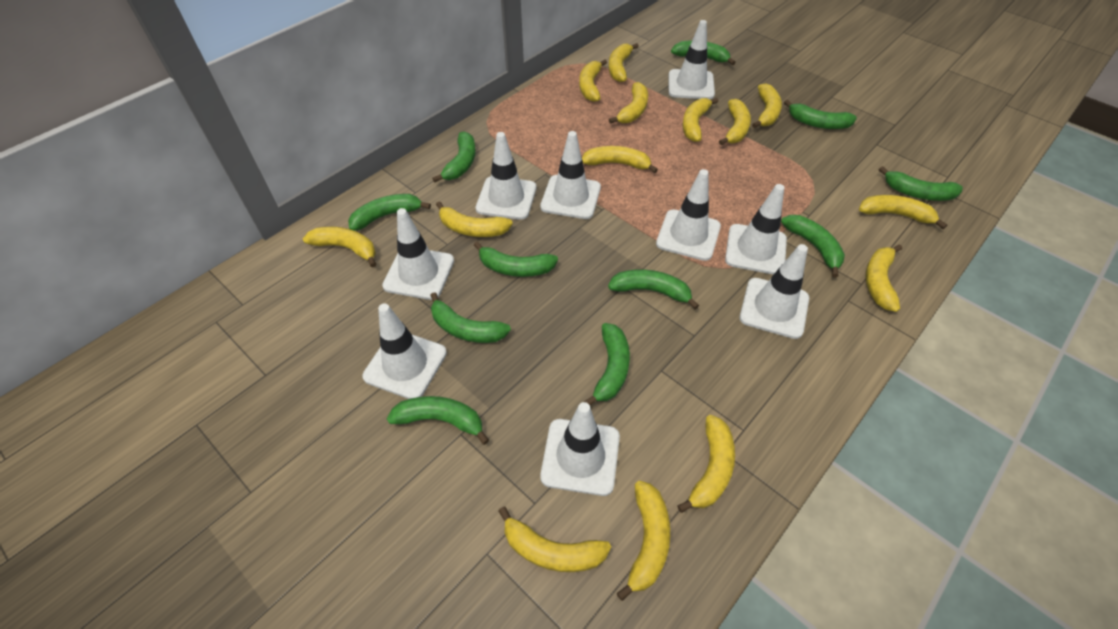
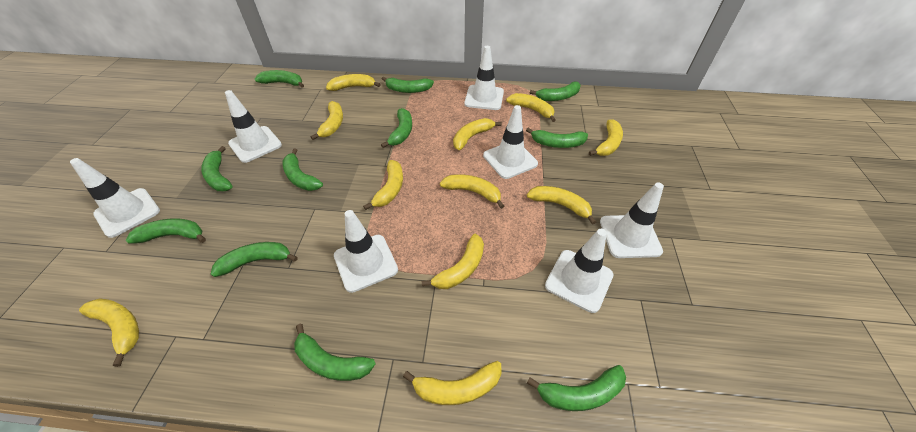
white traffic cone: [362,303,447,399] [382,208,454,300] [475,132,536,220] [540,131,601,219] [540,402,620,496] [656,169,721,261] [669,20,715,99] [725,184,787,275] [740,244,809,339] = 9 -> [70,158,160,238] [225,90,282,163] [334,210,398,293] [464,46,504,110] [483,105,538,179] [545,229,613,313] [600,182,664,258] = 7
yellow banana: [303,227,376,268] [436,201,513,237] [498,506,611,572] [579,60,607,102] [582,146,658,173] [609,43,639,82] [609,82,648,124] [617,481,670,601] [677,415,735,513] [683,98,719,142] [719,99,751,145] [752,83,782,128] [859,195,948,229] [866,244,902,312] = 14 -> [79,298,139,367] [311,101,343,140] [326,74,381,91] [363,160,403,210] [403,361,502,405] [422,234,484,289] [440,174,504,209] [453,118,502,150] [506,93,556,122] [527,186,596,225] [589,119,623,156] = 11

